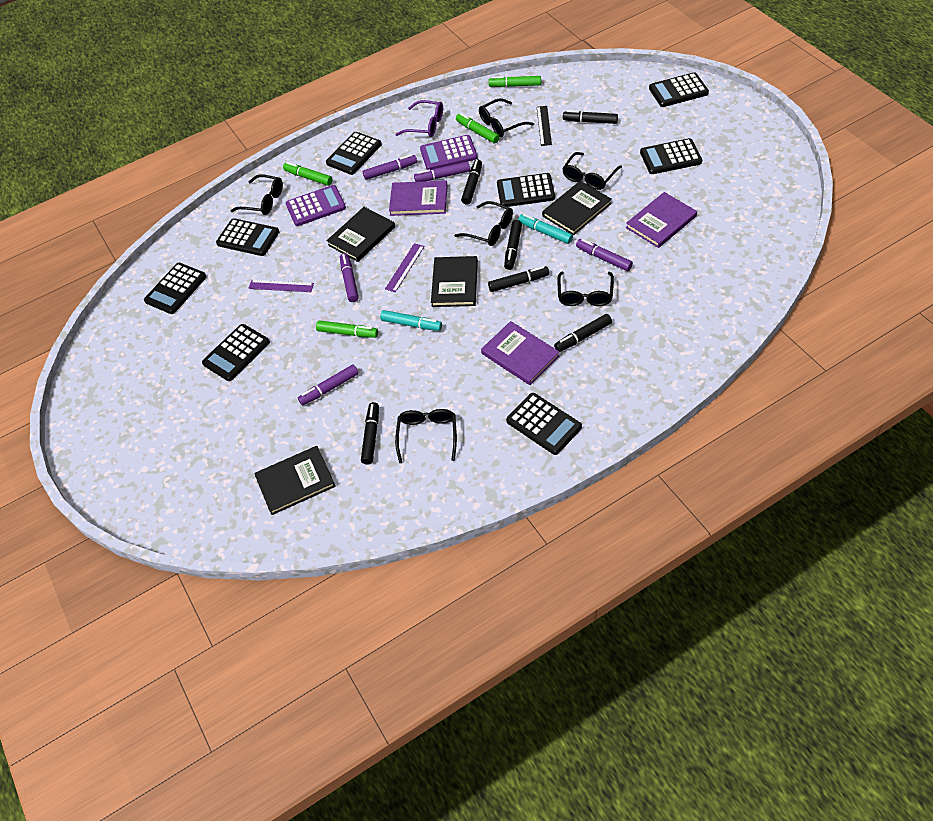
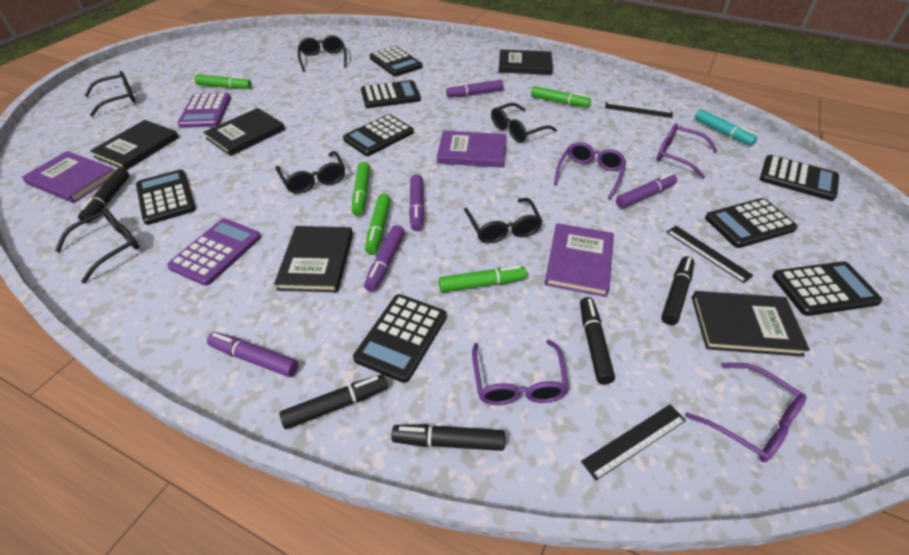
black book: [254,446,336,515] [327,207,395,262] [431,256,478,307] [542,181,612,235] = 4 -> [90,120,179,170] [203,108,285,156] [274,226,353,292] [499,50,553,75] [692,291,810,357] = 5
black marker: [361,402,379,465] [461,159,482,205] [488,266,549,292] [504,220,522,270] [554,314,612,352] [563,110,618,124] = 6 -> [78,168,129,223] [279,374,388,429] [392,424,505,451] [580,297,615,384] [661,256,694,325] = 5
black ruler: [537,106,552,146] = 1 -> [581,404,686,481] [605,102,673,118] [666,226,754,283] = 3
green marker: [283,162,333,186] [316,320,378,338] [456,113,500,143] [489,76,541,87] = 4 -> [194,74,252,89] [352,162,370,216] [365,194,391,254] [439,265,527,292] [531,86,591,108] = 5
purple glasses: [395,100,443,137] = 1 -> [472,340,569,405] [554,142,626,200] [657,123,718,179] [685,363,806,462] = 4
purple ruler: [248,280,314,292] [385,243,425,292] = 2 -> none = 0
turquoise marker: [380,310,442,331] [518,214,573,244] = 2 -> [695,109,758,146] = 1

